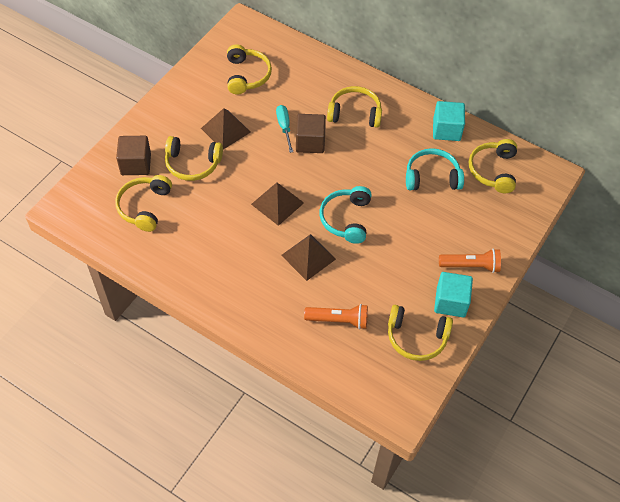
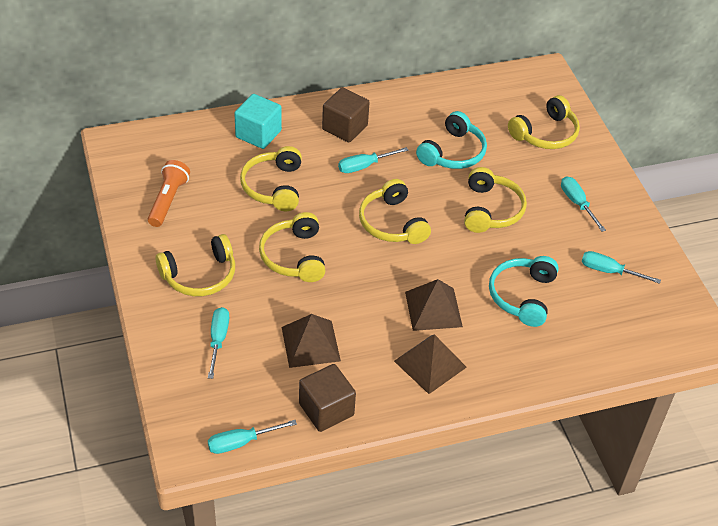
orange flashlight: [304,304,368,330] [439,249,501,273] = 2 -> [148,160,190,227] = 1
turquoise cube: [433,101,465,141] [434,272,473,317] = 2 -> [234,94,282,149] = 1
turquoise screwdriver: [276,105,293,153] = 1 -> [208,307,229,379] [208,420,297,454] [338,147,409,173] [561,176,606,232] [581,251,661,284] = 5

